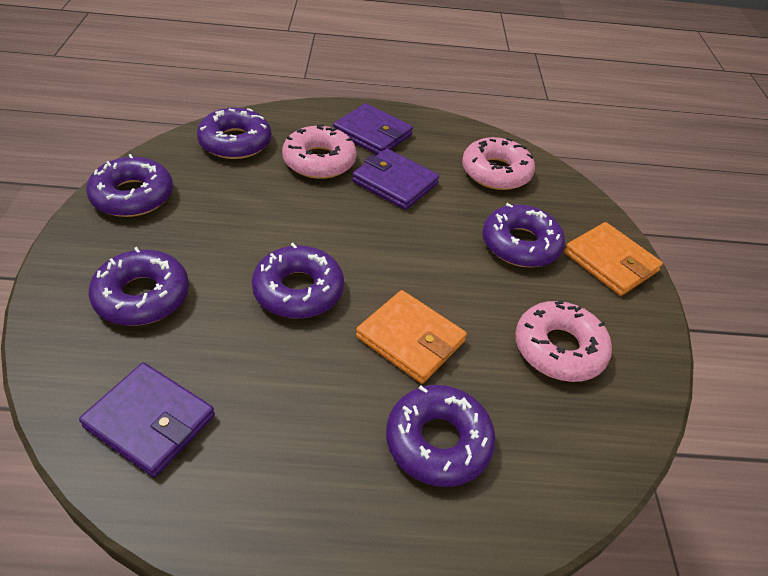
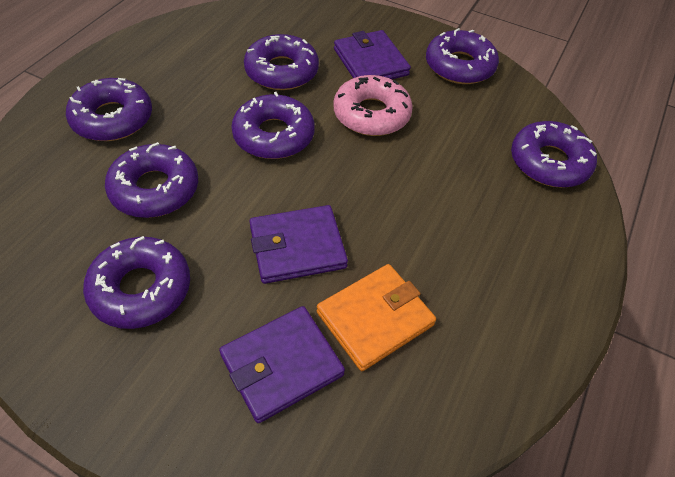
orange wallet: [356,290,467,384] [564,222,663,296] = 2 -> [317,264,436,371] = 1
pink donut: [282,125,357,179] [462,137,535,190] [515,301,612,382] = 3 -> [333,75,413,136] = 1
purple donut: [86,154,173,217] [89,247,189,326] [197,108,272,159] [252,243,344,319] [386,385,496,487] [482,203,565,267] = 6 -> [66,78,152,141] [83,236,190,329] [105,142,198,218] [232,92,315,159] [244,34,319,90] [426,28,499,84] [511,121,597,188] = 7

